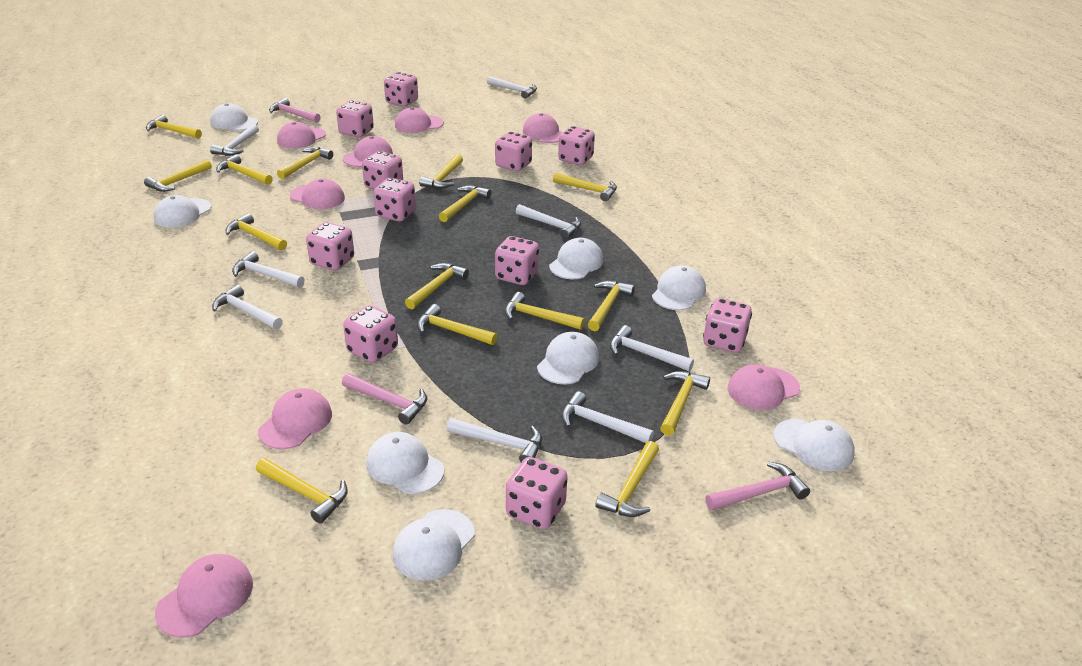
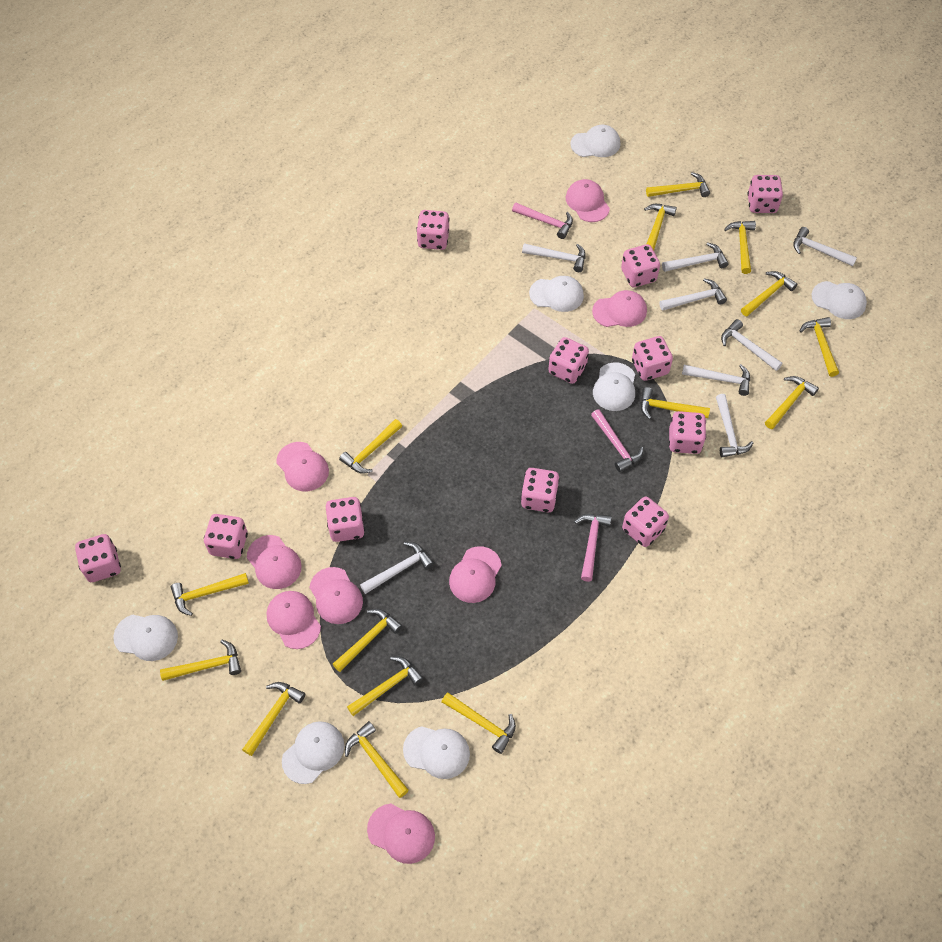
white cap: [154,195,211,228] [210,103,258,131] [366,432,445,494] [393,509,475,581] [537,332,599,384] [549,238,603,279] [652,265,706,310] [773,419,855,471] = 8 -> [113,614,178,661] [282,721,344,784] [403,726,470,779] [529,276,584,312] [570,125,620,157] [593,362,635,411] [811,281,867,319] = 7

